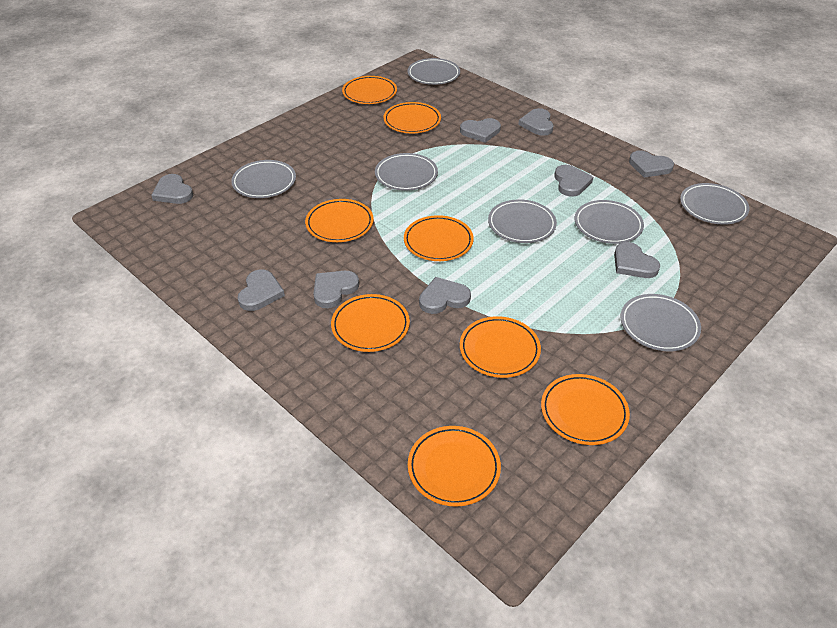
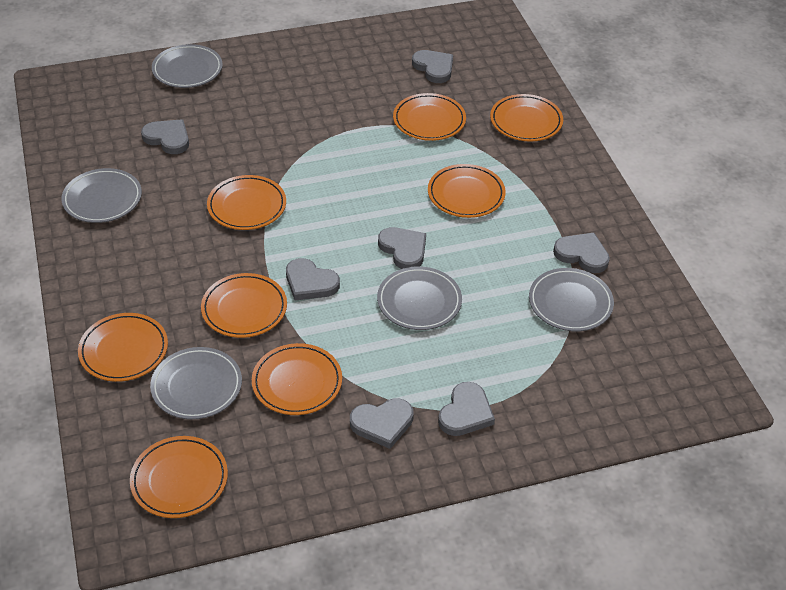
grey heart: [151,174,193,204] [238,269,285,311] [313,271,359,308] [419,277,471,314] [460,118,501,143] [518,108,554,136] [554,165,593,197] [614,242,660,278] [629,150,674,178] = 9 -> [141,119,189,154] [286,258,340,300] [350,398,414,449] [378,227,426,269] [412,50,453,83] [438,382,495,436] [553,233,610,273] = 7
grey plate: [231,160,296,198] [375,153,438,191] [407,58,460,85] [488,199,557,243] [574,200,644,244] [620,294,701,351] [680,183,749,225] = 7 -> [61,168,142,223] [150,347,242,419] [152,44,223,88] [377,266,462,330] [529,268,614,331] = 5

